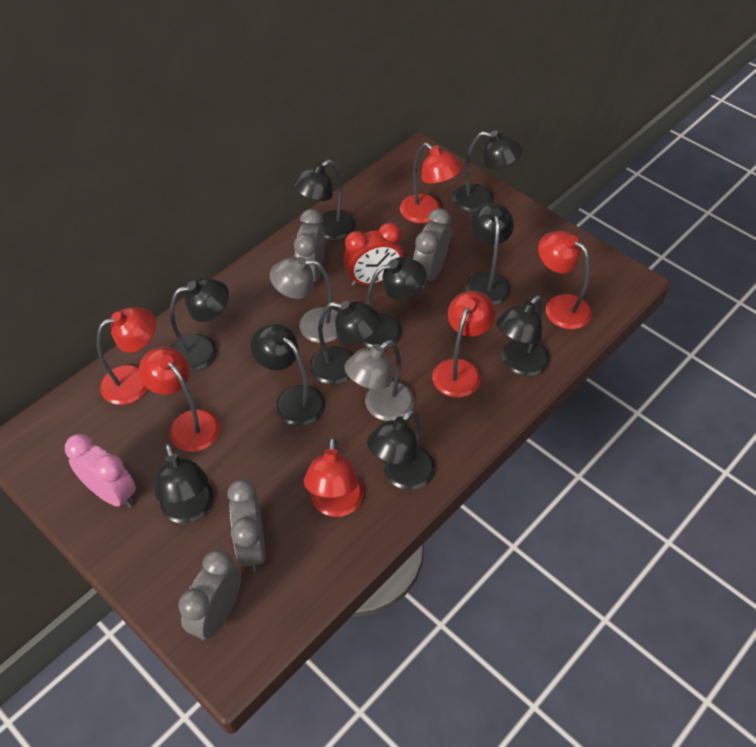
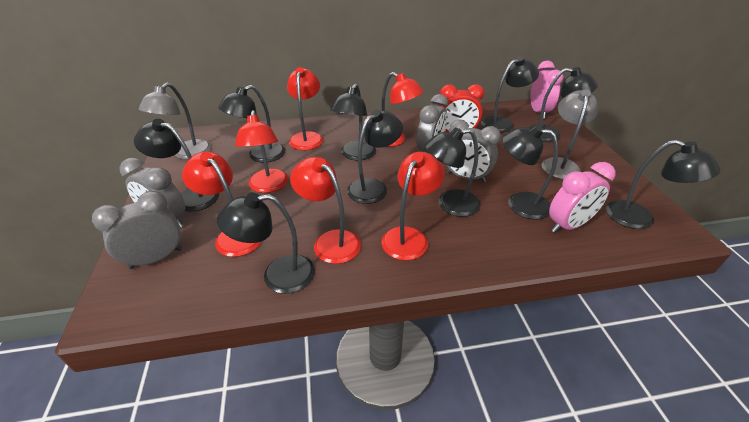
pink clock: [65,434,136,508] = 1 -> [531,61,563,119] [549,162,616,233] = 2

